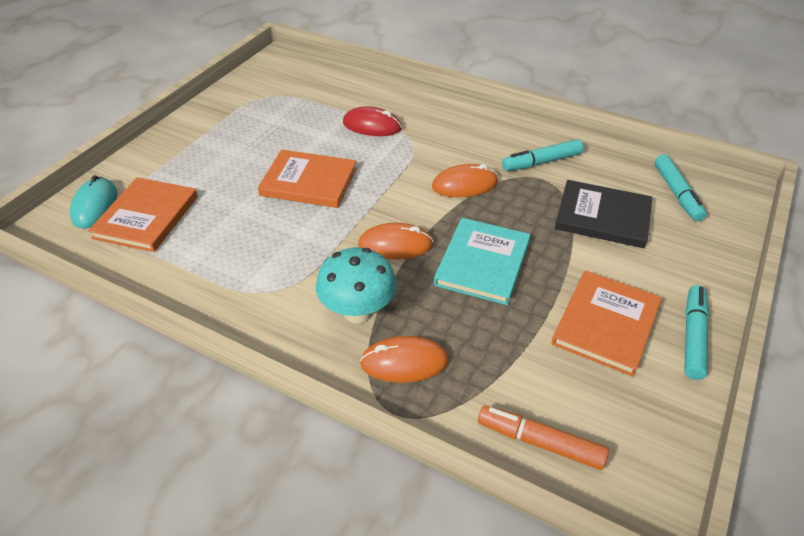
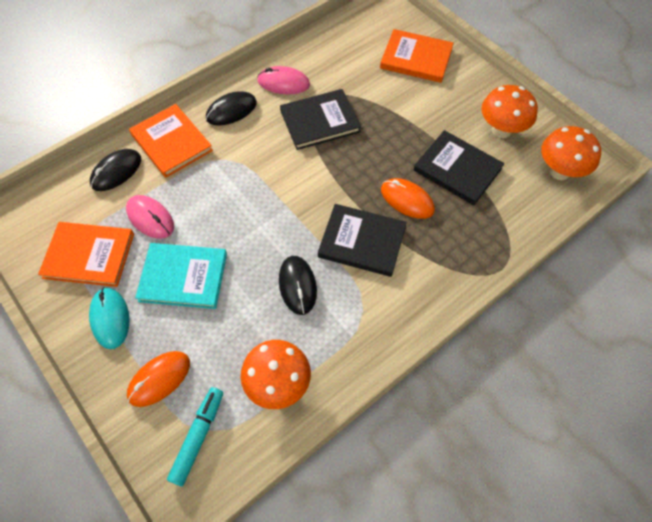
black book: [555,180,652,248] = 1 -> [280,89,361,150] [318,204,407,277] [413,130,504,205] = 3
black mouse: none = 0 -> [90,149,141,191] [206,91,257,125] [279,256,317,315] = 3
orange marker: [478,405,609,470] = 1 -> none = 0
orange mouse: [358,223,434,260] [360,336,449,383] [432,164,498,197] = 3 -> [127,351,190,407] [381,178,435,219] = 2
orange mushroom: none = 0 -> [241,340,311,409] [482,85,538,138] [541,126,601,180] = 3
pink mouse: none = 0 -> [126,195,174,239] [257,66,310,94] = 2
red mouse: [343,106,402,136] = 1 -> none = 0
turquoise marker: [502,139,583,171] [655,154,707,221] [684,285,709,380] = 3 -> [167,387,223,486] = 1
turquoise mushroom: [316,247,397,323] = 1 -> none = 0

